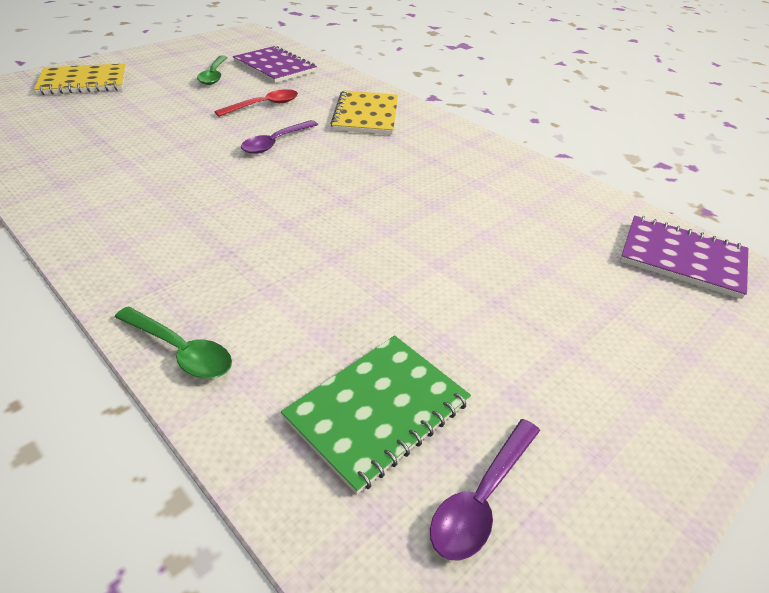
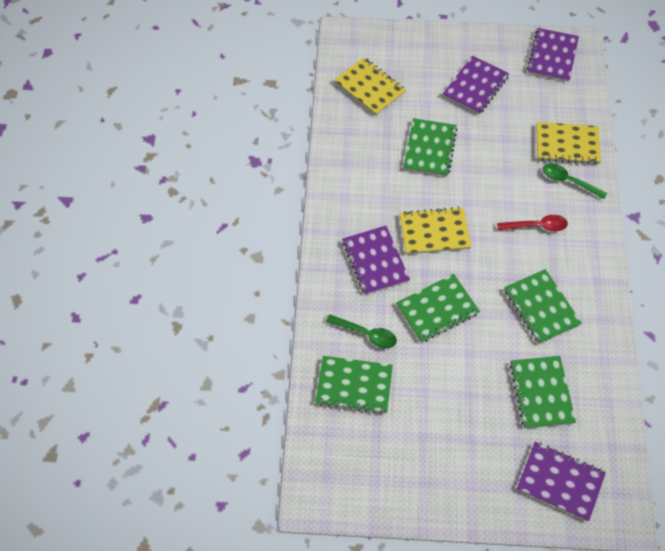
green notebook: [281,335,471,495] = 1 -> [315,356,393,414] [396,274,480,343] [403,118,457,176] [504,269,582,344] [509,356,576,429] = 5
purple notebook: [233,46,317,83] [620,216,748,299] = 2 -> [342,226,410,295] [443,56,509,115] [517,442,606,521] [527,28,579,82] = 4
purple spoon: [241,120,318,154] [430,419,540,561] = 2 -> none = 0
yellow notebook: [34,64,126,95] [330,90,398,135] = 2 -> [334,57,406,116] [399,207,471,255] [536,122,601,164] = 3

